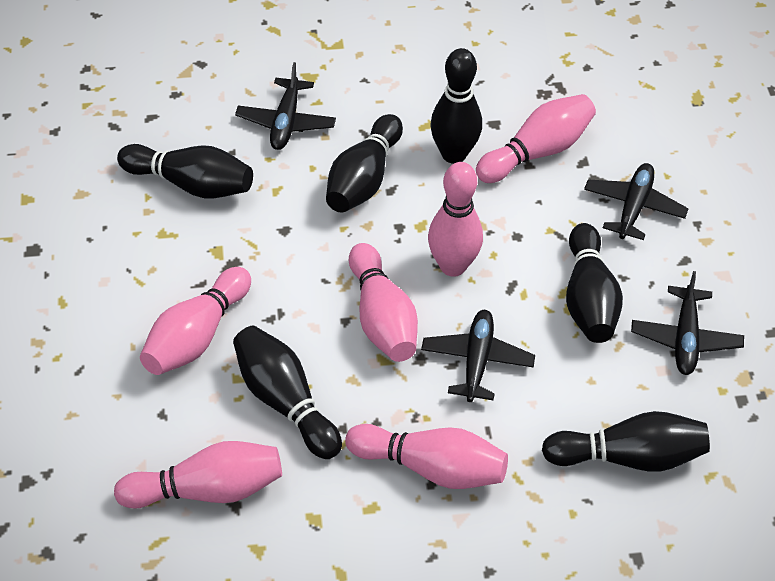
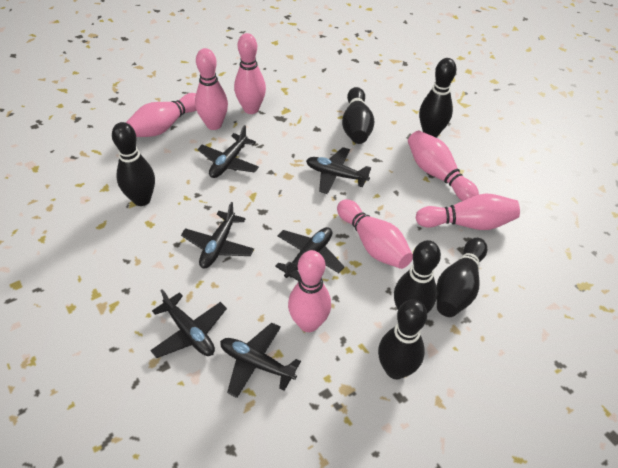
black plane: [235,62,336,150] [421,310,535,402] [584,163,689,240] [631,271,744,375] = 4 -> [150,289,227,358] [181,202,254,268] [197,125,259,178] [220,323,301,398] [275,227,344,281] [306,147,371,194] = 6
pink bowling pin: [114,441,282,509] [140,267,251,375] [345,424,508,489] [349,243,418,362] [428,162,483,277] [476,94,596,183] = 6 -> [126,93,196,137] [195,48,228,130] [234,33,266,114] [288,250,331,332] [337,199,413,269] [408,131,479,201] [416,193,520,230] = 7

